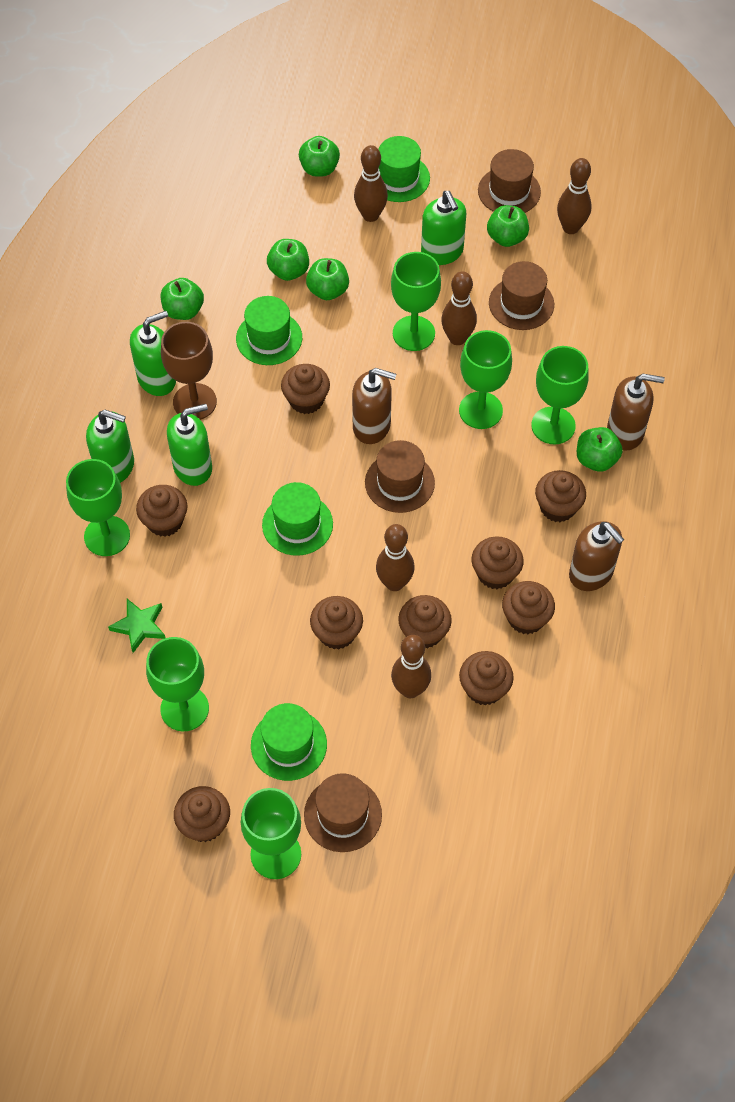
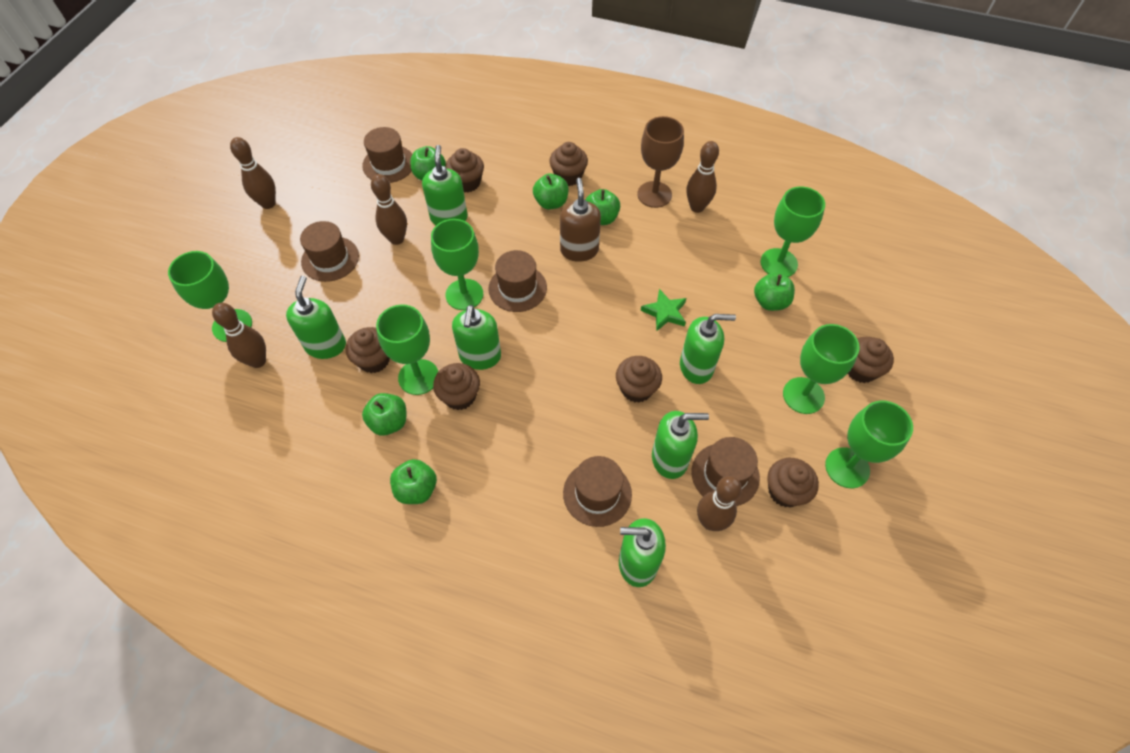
brown cupcake: [136,485,188,537] [174,786,230,842] [281,364,330,414] [310,596,363,649] [398,595,452,648] [459,651,514,705] [471,536,524,589] [502,581,555,634] [535,470,586,522] = 9 -> [345,327,390,373] [433,363,480,410] [445,148,484,193] [549,142,588,186] [616,356,662,403] [767,458,819,507] [848,337,894,383] = 7
brown hat: [304,773,382,852] [365,440,435,513] [478,149,541,213] [489,261,554,330] = 4 -> [300,221,359,282] [362,127,412,183] [489,250,547,312] [563,456,632,527] [691,437,760,506] = 5
brown soap dispenser: [352,368,396,444] [569,521,624,591] [607,374,665,450] = 3 -> [560,178,601,262] = 1
green hat: [236,296,302,365] [251,703,327,781] [262,482,333,556] [378,136,430,202] = 4 -> none = 0
green soap dispenser: [86,410,134,483] [130,311,176,396] [167,404,212,486] [421,191,466,265] = 4 -> [286,276,346,359] [422,145,468,225] [452,305,501,370] [619,518,666,587] [652,411,709,479] [680,314,736,384] = 6

